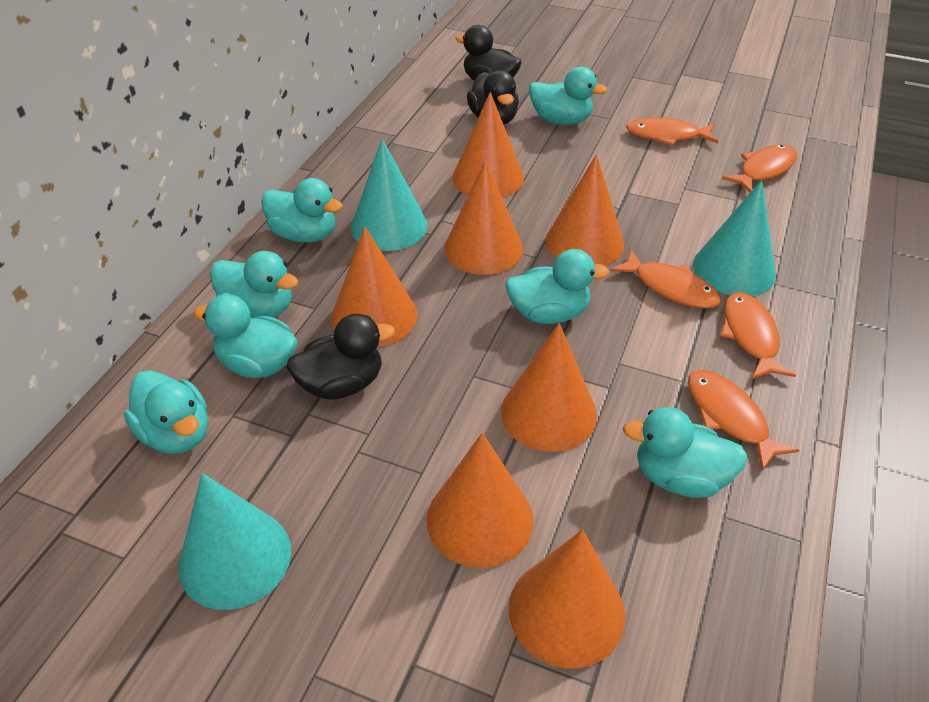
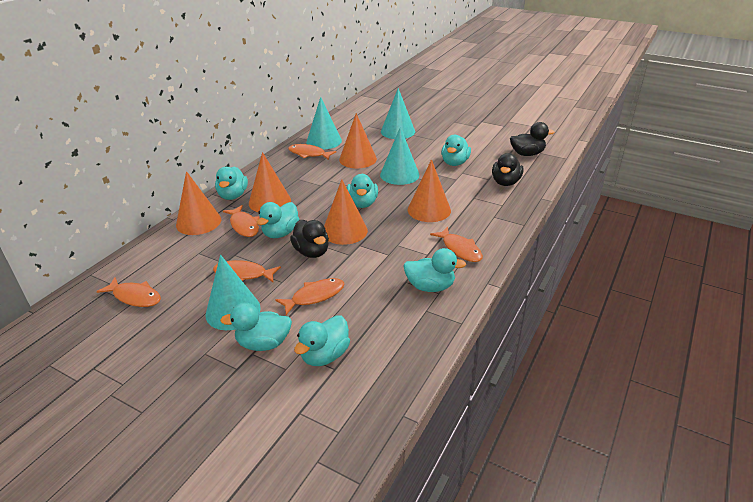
orange cone: [331,226,417,347] [427,433,533,568] [444,160,523,275] [452,92,524,198] [501,323,597,452] [509,530,625,668] [546,154,624,266] = 7 -> [176,171,221,235] [249,152,291,212] [324,179,368,245] [339,113,377,168] [408,159,451,222] = 5
orange fish: [610,250,721,309] [626,117,718,146] [688,370,799,471] [720,292,796,380] [722,145,797,193] = 5 -> [96,277,161,307] [213,260,281,282] [223,205,259,237] [275,278,345,315] [288,144,336,160] [430,227,483,262] = 6
turquoise cone: [179,473,291,610] [351,139,428,251] [693,180,776,296] = 3 -> [205,255,261,330] [306,97,342,150] [380,127,420,185] [381,88,415,139] = 4

